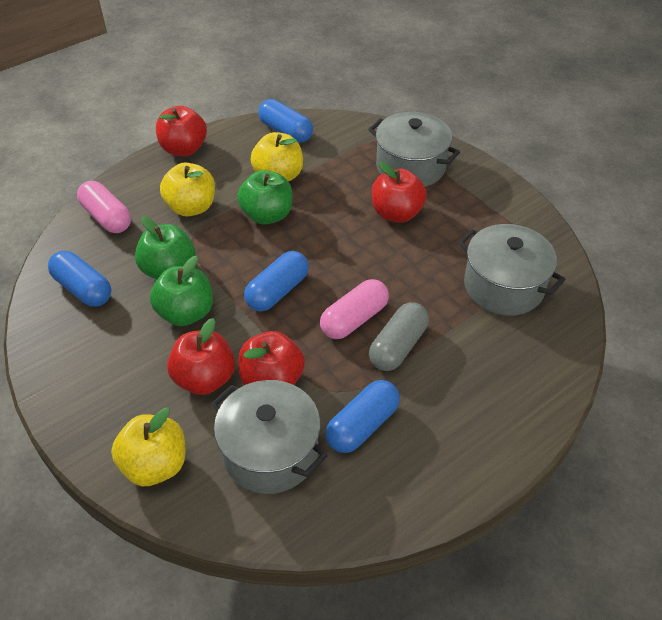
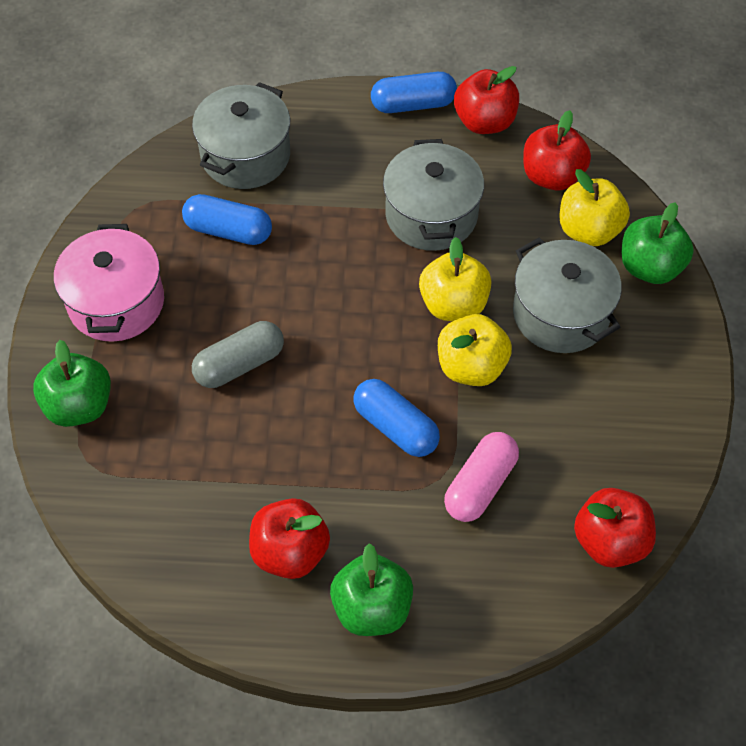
blue capsule: [48,251,111,307] [244,251,309,312] [258,99,313,143] [325,380,400,453] = 4 -> [182,194,272,245] [354,379,440,457] [371,72,457,113] = 3
pink capsule: [77,181,131,233] [320,279,389,339] = 2 -> [444,432,519,522] = 1
pink pot: none = 0 -> [54,224,164,342] = 1

